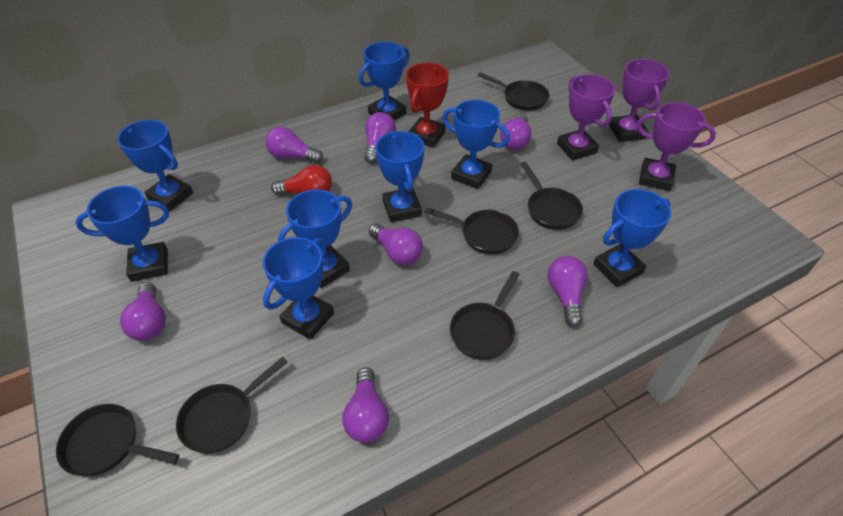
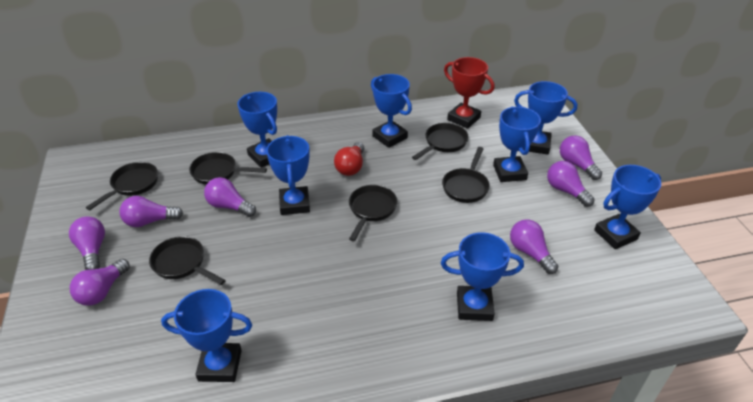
purple trophy: [557,74,615,161] [609,59,670,142] [637,102,716,191] = 3 -> none = 0

